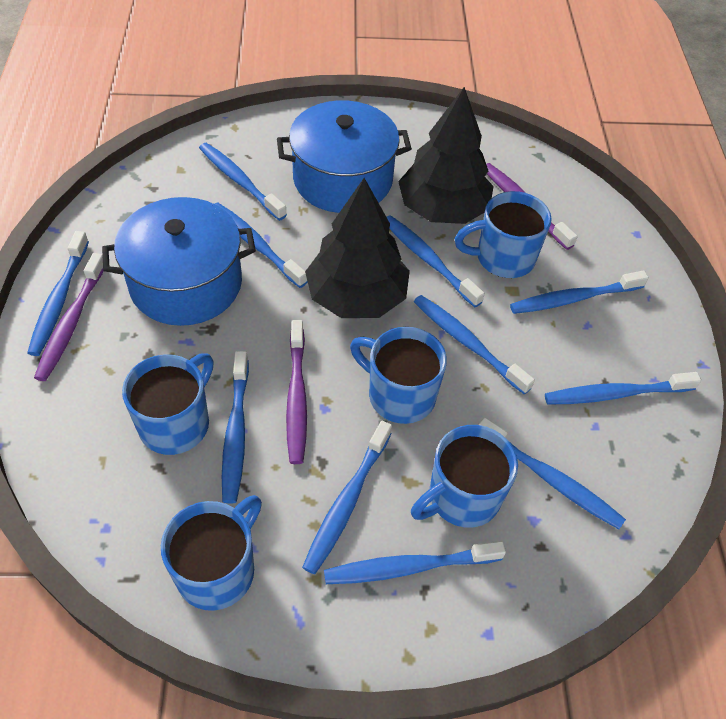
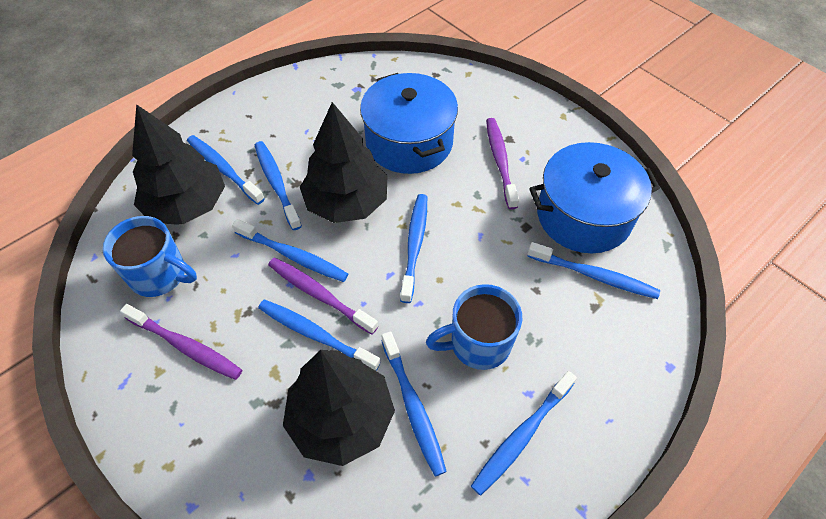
black tree: [305,178,410,318] [398,87,494,224] = 2 -> [132,104,225,225] [283,350,395,466] [300,102,388,223] = 3
blue mug: [122,353,214,455] [161,495,262,611] [350,327,447,424] [411,425,518,528] [455,191,552,278] = 5 -> [102,216,197,297] [426,284,522,370] = 2
blue toothbrush: [27,231,89,356] [199,143,287,221] [215,203,307,288] [222,351,249,504] [302,421,392,574] [324,541,506,584] [387,215,485,307] [414,295,535,395] [478,417,626,529] [510,271,649,314] [545,372,701,405] = 11 -> [187,135,265,205] [232,219,348,282] [255,141,302,230] [258,300,380,371] [382,331,447,476] [400,194,427,303] [471,371,577,495] [527,242,660,299] = 8

